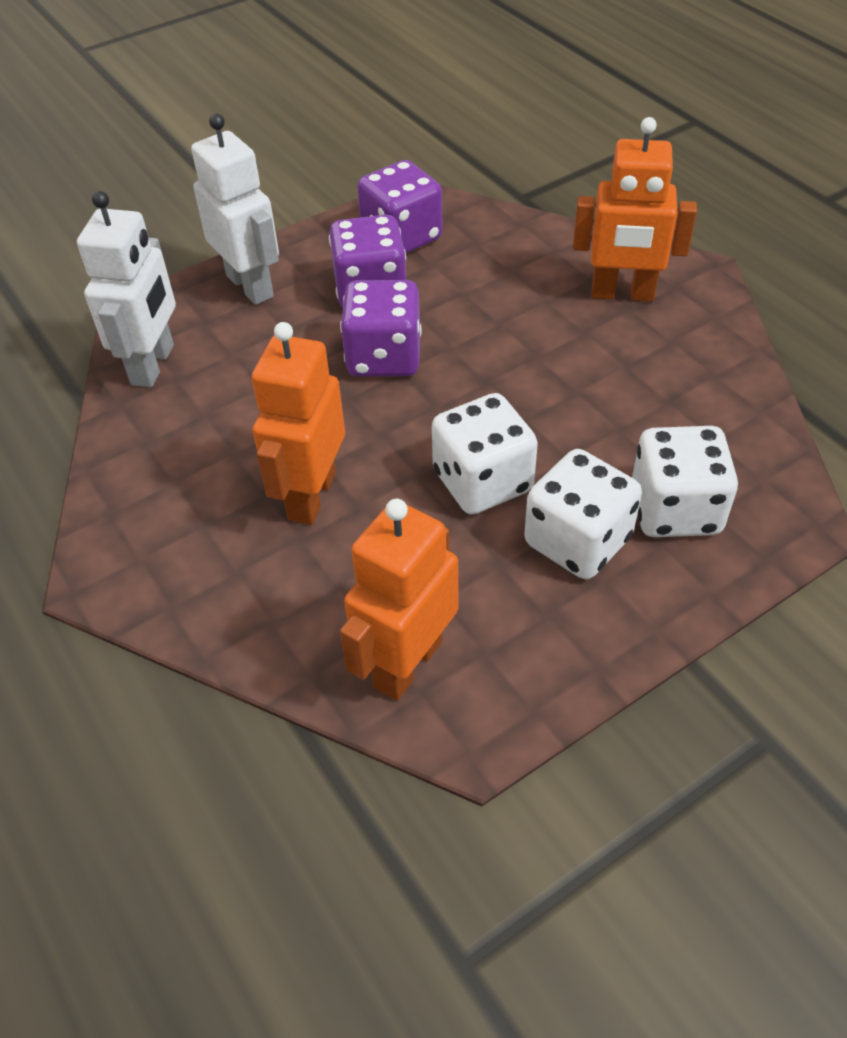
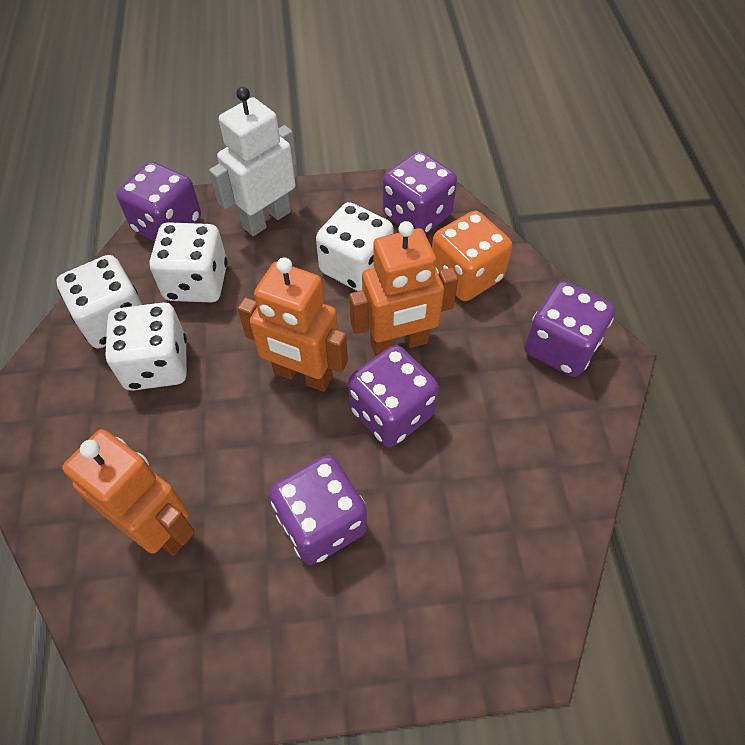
orange dice: none = 0 -> [432,211,512,301] = 1
purple dice: [329,215,406,308] [340,280,422,377] [357,160,443,253] = 3 -> [116,161,201,241] [269,455,367,565] [348,345,439,447] [382,151,457,234] [524,281,615,377] = 5
white dice: [432,393,538,515] [524,449,642,579] [632,426,738,537] = 3 -> [56,255,142,349] [105,303,187,391] [150,222,227,303] [316,202,393,291] = 4
white robot: [77,191,176,387] [191,114,279,305] = 2 -> [209,87,297,236] = 1

